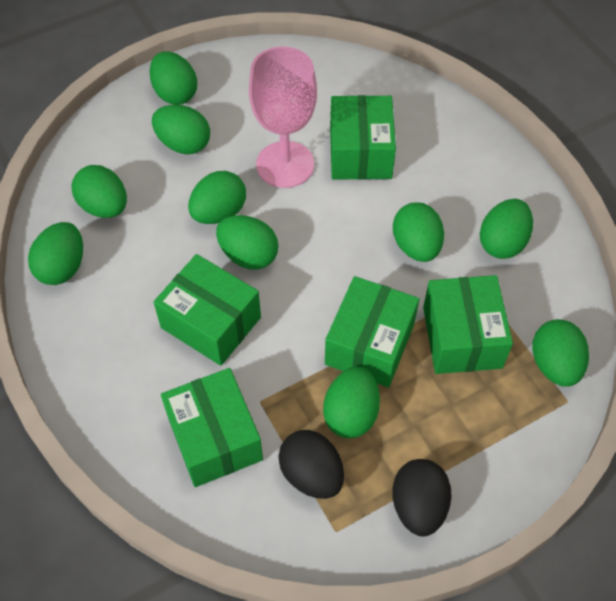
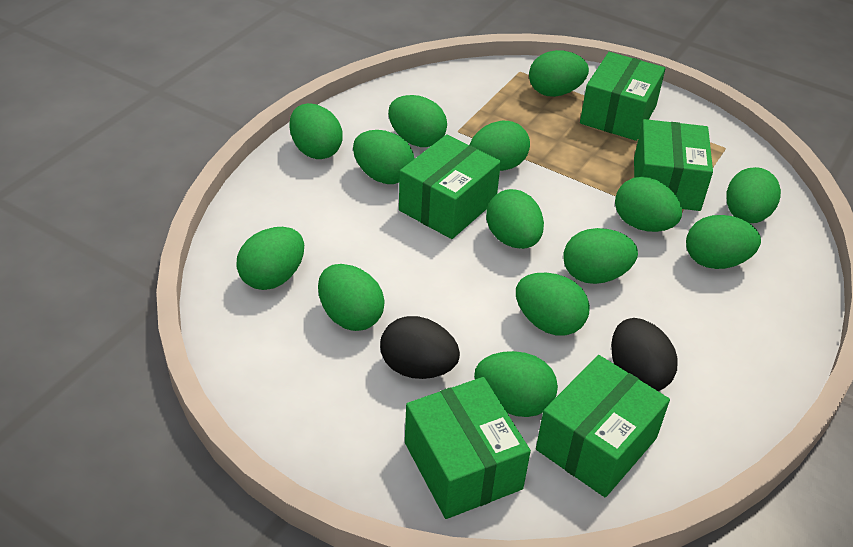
green egg: [28,222,83,285] [71,165,127,218] [149,52,197,105] [152,105,210,154] [188,171,246,224] [216,215,278,270] [323,366,380,438] [393,202,444,262] [480,199,533,259] [532,319,589,387] = 10 -> [236,227,304,290] [289,103,343,159] [318,264,385,331] [353,130,414,184] [388,95,447,147] [469,120,530,171] [474,351,558,417] [486,189,544,249] [516,273,590,336] [529,50,589,97] [563,228,638,284] [615,177,682,232] [686,215,761,269] [726,167,781,223] = 14
pink goblet: [249,46,317,188] = 1 -> none = 0

